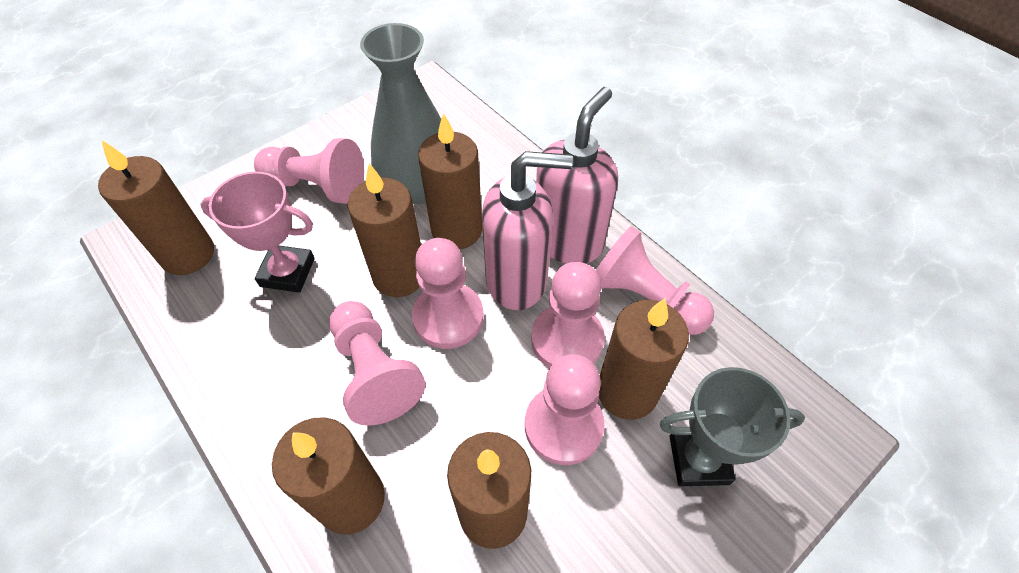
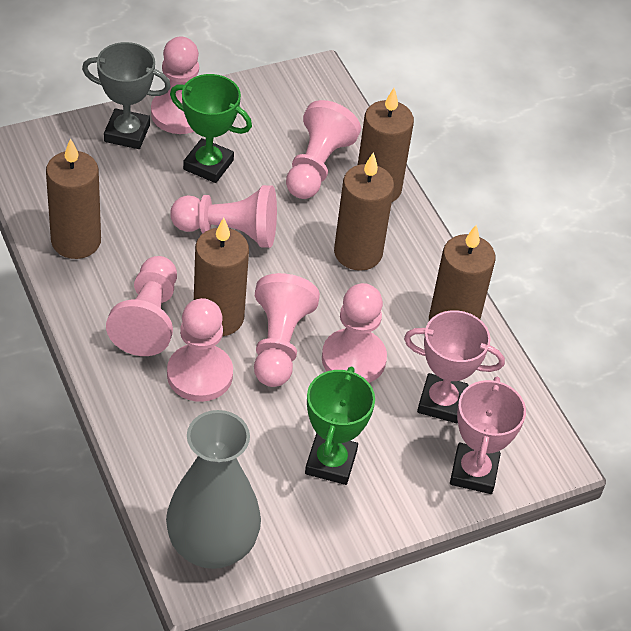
brown candle: [98,140,214,275] [272,417,385,535] [348,163,421,297] [418,113,482,250] [447,432,531,549] [599,298,689,420] = 6 -> [46,138,101,259] [194,218,249,336] [334,152,394,271] [358,88,414,202] [429,225,496,321] = 5
green trophy: none = 0 -> [170,74,252,183] [305,367,375,485] = 2
pink pawn: [254,138,364,204] [329,301,425,426] [412,238,483,349] [525,354,605,465] [531,262,605,368] [596,226,714,335] = 6 -> [106,256,177,356] [151,37,199,134] [167,298,233,402] [170,185,277,248] [254,273,320,387] [286,100,361,199] [322,283,387,383] = 7
pink soap dispenser: [482,151,573,310] [536,87,618,264] = 2 -> none = 0
pink trophy: [200,172,315,293] = 1 -> [404,310,505,423] [450,377,526,494] = 2

